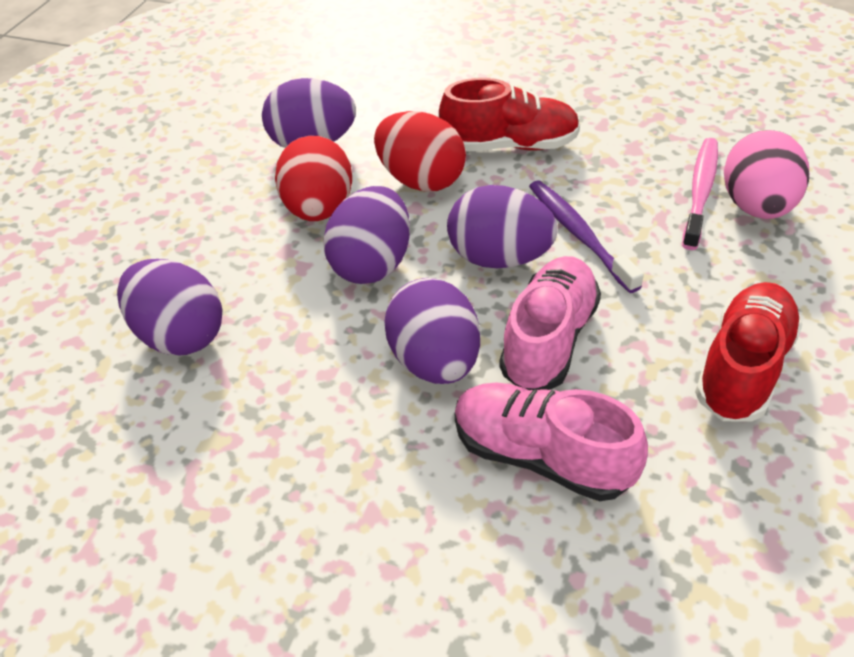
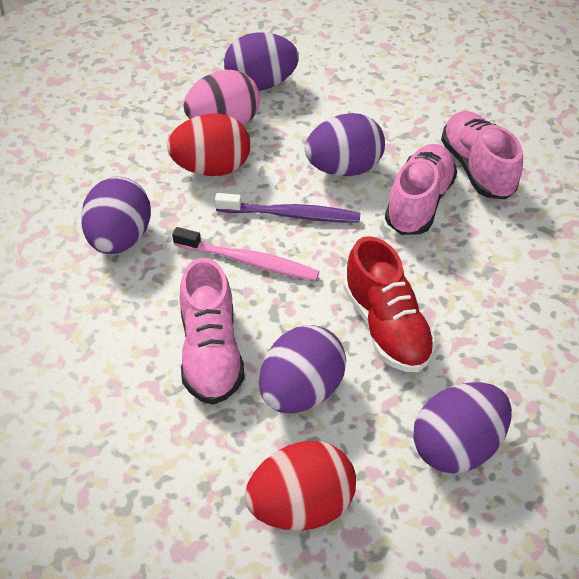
pink shoe: [455,383,648,501] [499,256,601,390] = 2 -> [180,258,245,405] [385,144,457,235] [441,111,523,199] = 3
red shoe: [439,78,580,152] [695,282,803,421] = 2 -> [343,236,436,372] = 1

